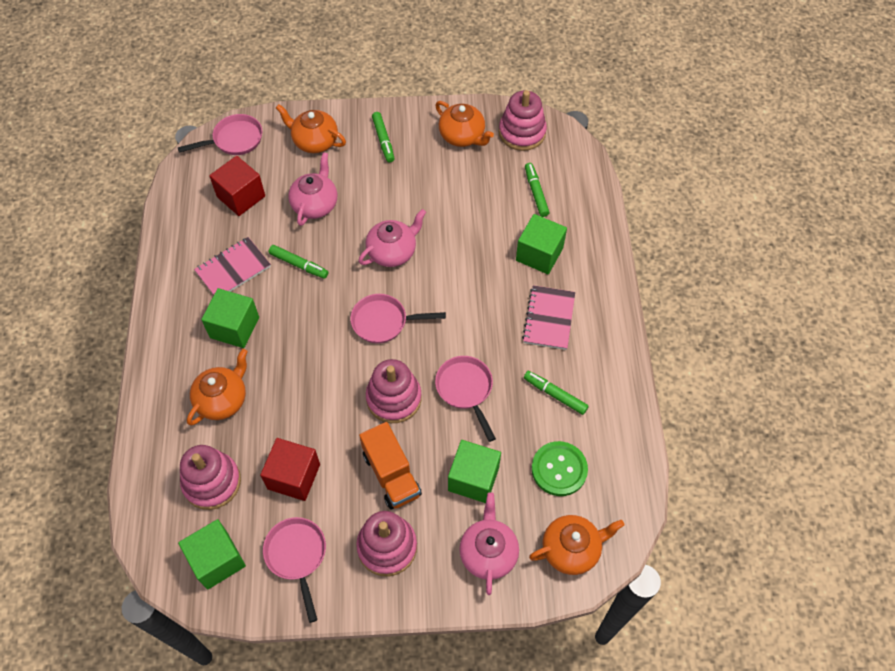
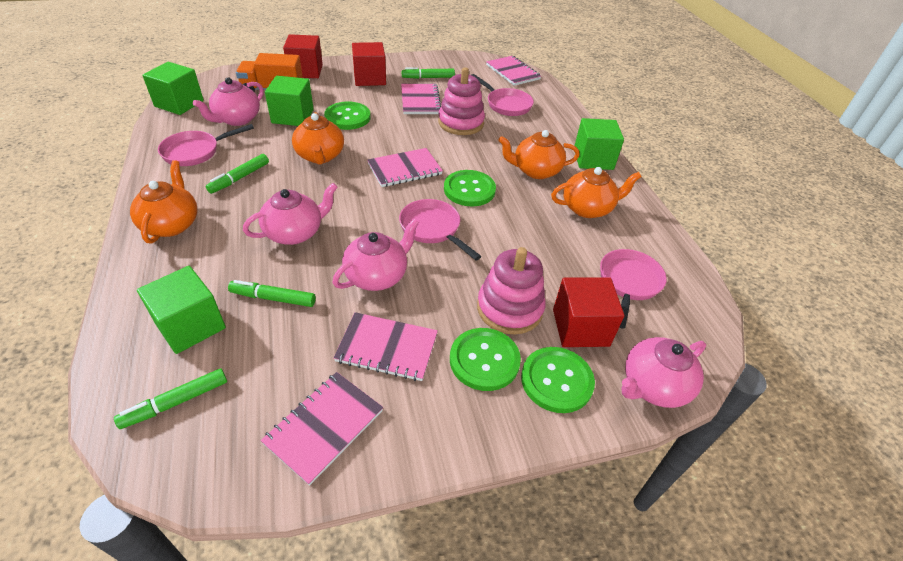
green button: [532,441,588,496] = 1 -> [324,102,371,130] [444,170,496,206] [450,328,521,391] [521,347,595,413] = 4
pink notebook: [194,237,271,295] [522,285,575,350] = 2 -> [260,372,383,485] [334,312,438,381] [367,148,443,187] [401,84,441,114] [486,56,541,86] = 5
pink stacking toy: [180,445,241,510] [356,511,417,576] [366,359,422,423] [499,90,547,151] = 4 -> [438,67,485,135] [477,247,545,335] = 2
pink teapot: [288,152,337,226] [358,209,426,267] [459,492,519,595] = 3 -> [193,77,264,126] [243,183,338,245] [333,219,419,291] [621,337,706,408] = 4
red cube: [209,156,265,216] [260,438,320,501] = 2 -> [283,34,323,78] [352,42,386,86] [553,277,624,347] = 3

